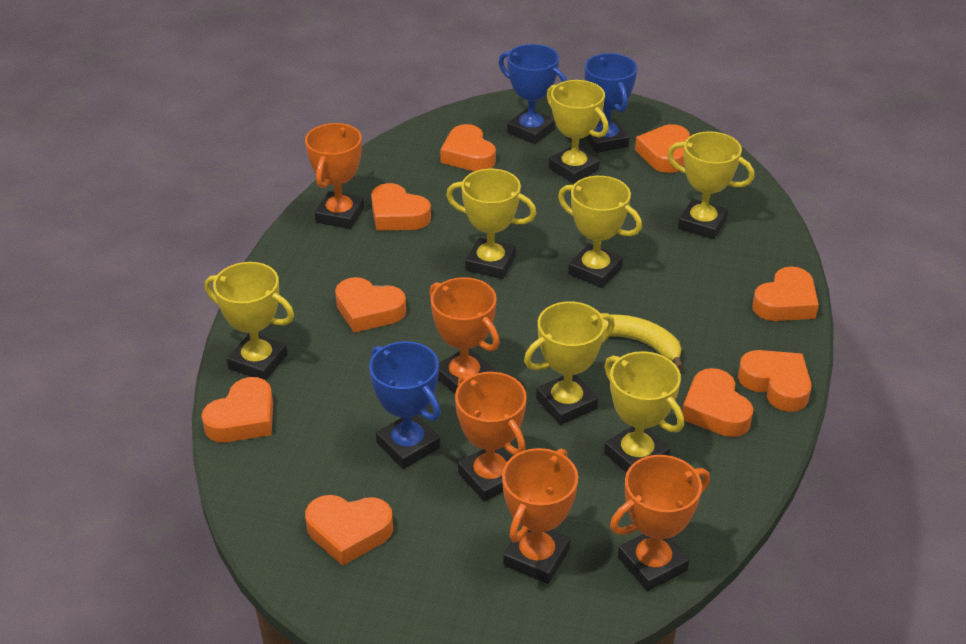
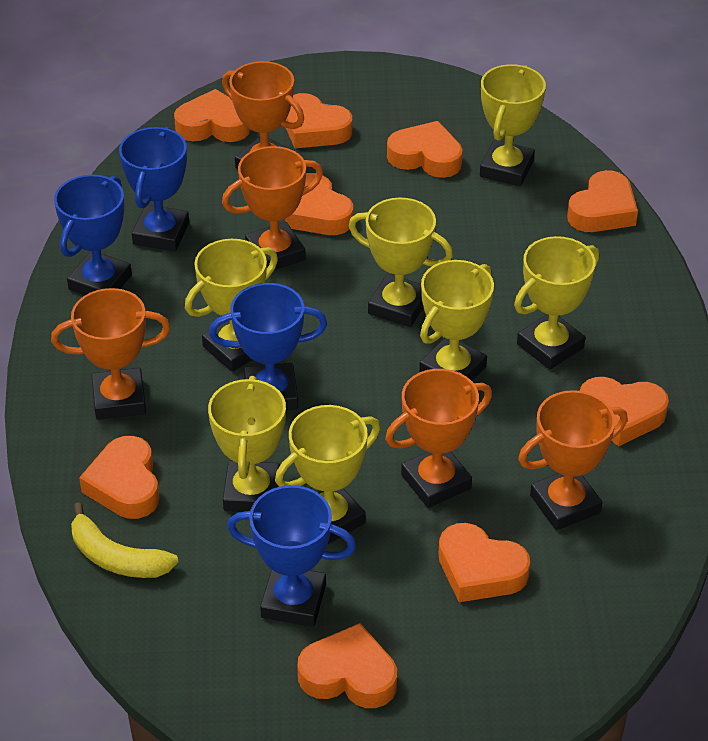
blue trophy: [369,341,441,469] [499,44,567,144] [585,53,637,153] = 3 -> [54,175,132,295] [119,127,189,251] [209,283,327,410] [227,485,356,627] = 4

